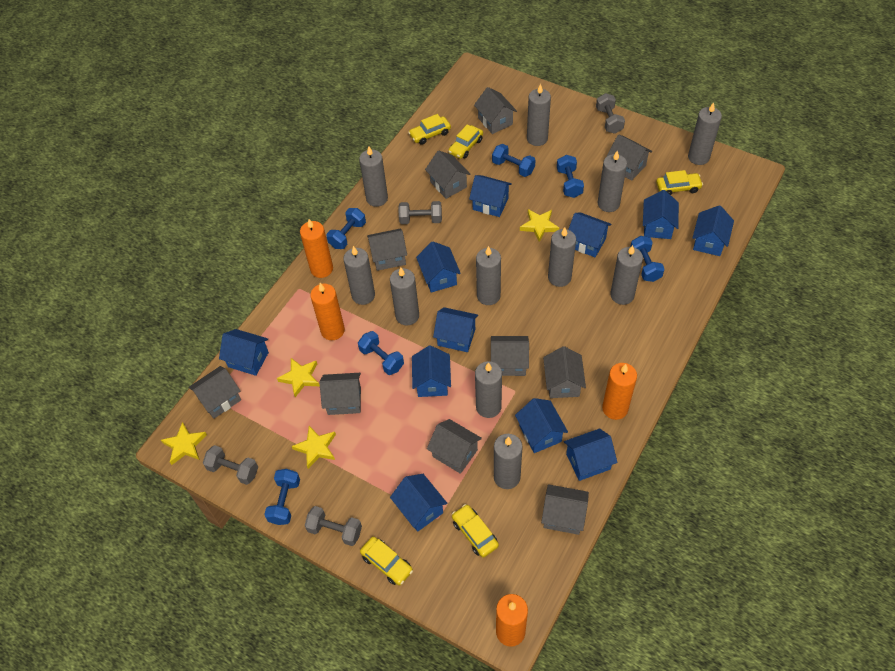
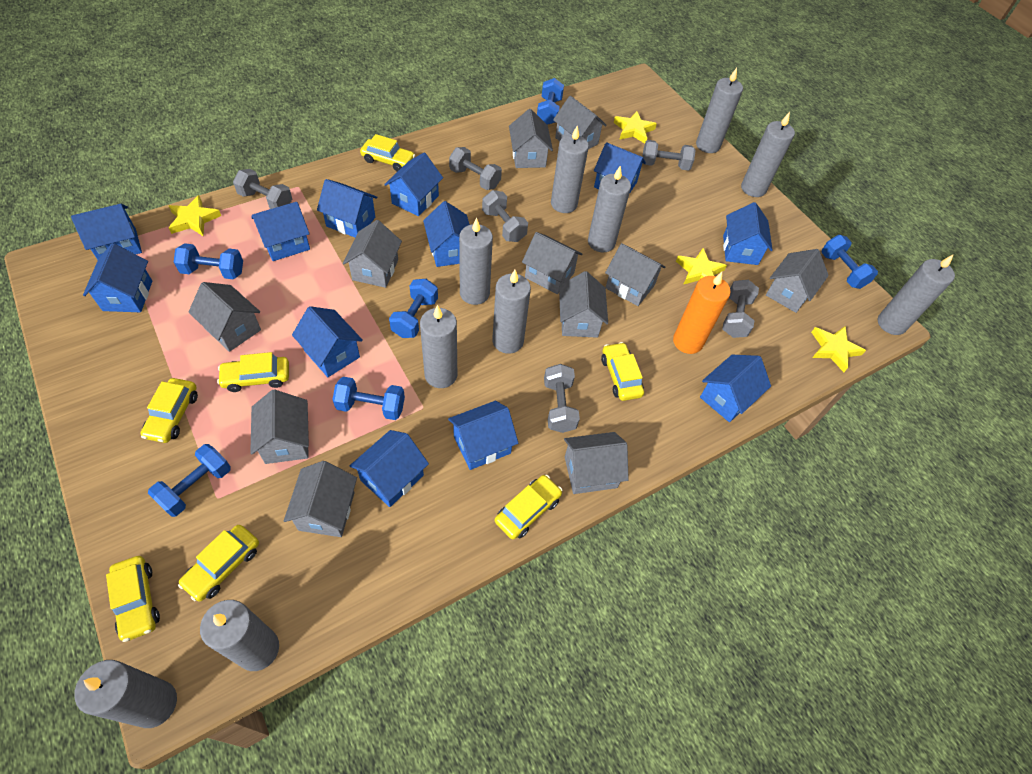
blue house: [219,329,269,376] [390,474,447,532] [412,345,451,397] [416,241,461,293] [433,307,478,352] [469,175,512,217] [515,398,568,453] [564,429,617,481] [568,212,611,257] [643,190,679,239] [693,205,734,256] = 11 -> [71,204,142,260] [83,243,152,312] [251,202,310,261] [292,306,363,377] [317,179,377,237] [350,430,429,507] [384,153,443,216] [423,201,470,267] [448,401,518,470] [594,142,646,194] [700,355,771,422] [723,202,773,265] = 12
grey candle: [343,246,375,305] [359,146,388,207] [390,267,419,325] [475,361,502,418] [476,246,501,305] [494,434,522,489] [527,83,551,146] [548,227,576,287] [597,151,627,212] [610,245,643,305] [688,102,722,165] = 11 -> [74,660,177,728] [200,600,279,671] [420,305,457,388] [459,218,493,305] [492,270,531,354] [551,126,589,213] [588,166,631,252] [696,68,743,153] [741,112,795,197] [878,255,955,335] = 10
grey dumbbell: [203,445,258,485] [305,506,362,546] [398,201,442,224] [596,93,625,134] = 4 -> [233,169,292,209] [449,147,502,190] [482,190,528,242] [544,364,580,433] [642,140,696,171] [722,280,759,338] = 6
grey house: [189,366,241,419] [320,373,361,415] [367,229,407,271] [425,150,471,199] [427,419,482,474] [474,87,517,134] [491,336,529,376] [541,484,589,535] [543,346,586,398] [607,134,652,181] = 10 -> [188,282,261,352] [250,389,309,464] [284,461,357,537] [343,220,402,288] [509,109,553,168] [522,232,583,294] [553,96,607,149] [559,271,608,338] [564,432,629,494] [605,243,665,306] [766,249,829,313] = 11
orange candle: [300,219,333,278] [310,283,345,340] [496,594,528,647] [602,363,637,420] = 4 -> [673,272,731,354] = 1
yellow car: [360,537,413,585] [408,114,451,145] [448,124,483,159] [452,504,499,558] [656,170,703,195] = 5 -> [106,556,160,642] [140,378,198,443] [178,525,259,601] [217,352,289,392] [360,134,415,172] [495,475,562,539] [601,342,644,401] = 7

